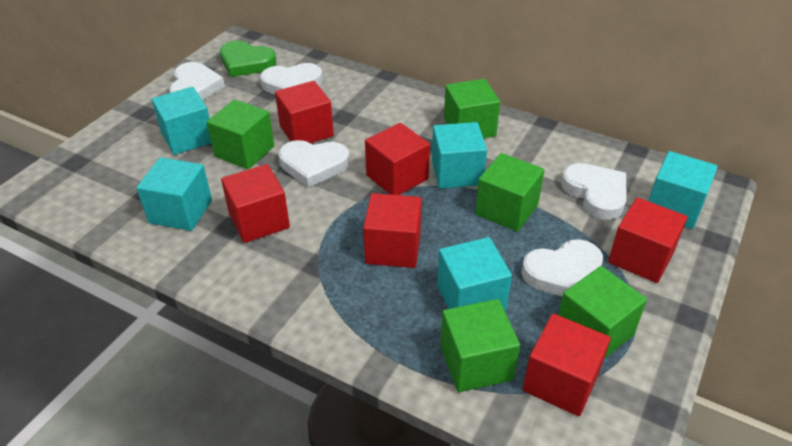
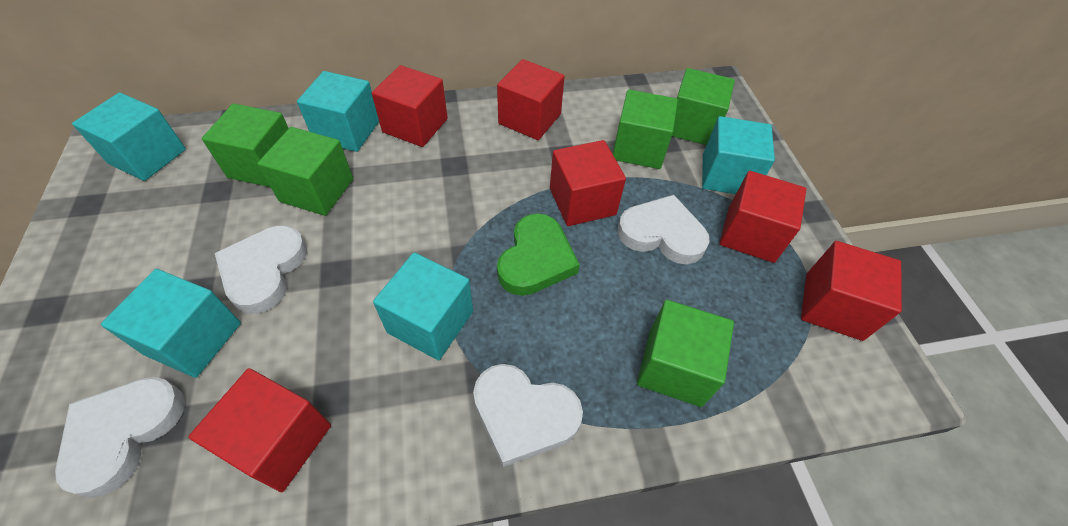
white heart: [169,62,225,100] [260,63,323,95] [279,140,350,188] [521,239,603,296] [561,163,626,220] = 5 -> [55,377,185,498] [215,225,307,314] [473,364,583,467] [617,195,710,264] = 4

